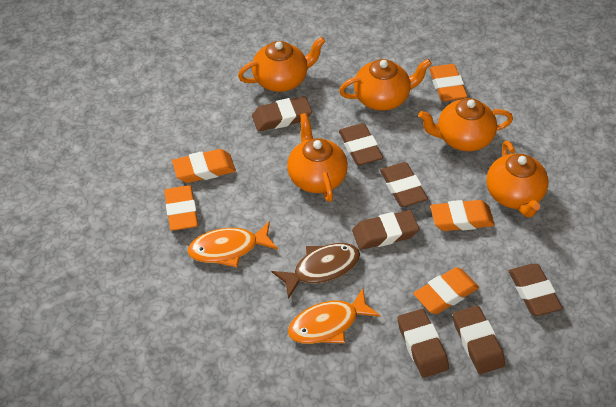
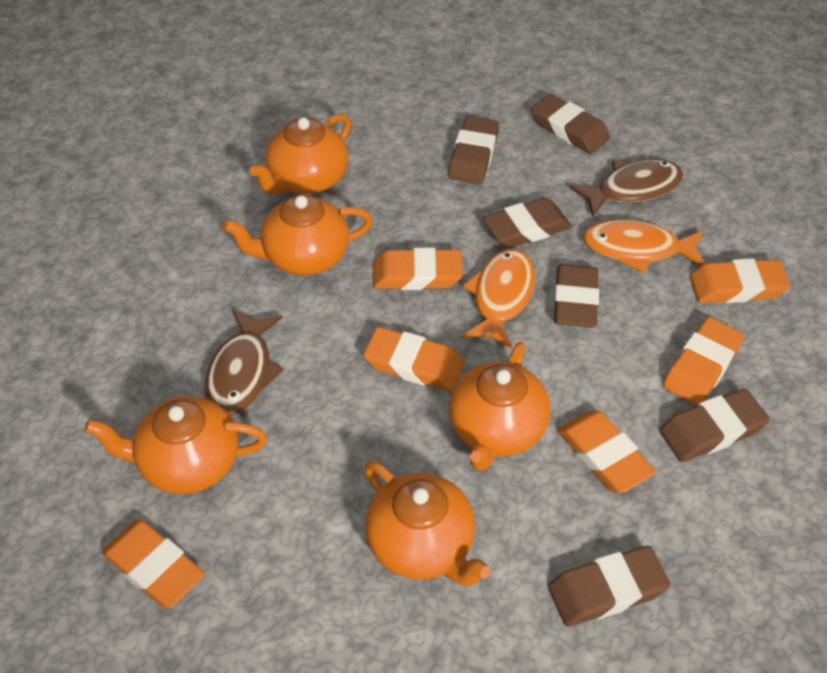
brown eraser: [252,96,312,131] [339,123,383,166] [352,210,419,250] [380,162,428,207] [398,309,449,378] [453,306,505,374] [509,264,563,316] = 7 -> [448,116,499,184] [482,198,572,248] [531,94,610,154] [548,546,671,627] [554,264,599,328] [660,389,770,462] = 6
brown fish: [272,243,360,299] = 1 -> [204,310,284,416] [569,159,683,218] = 2
orange eraser: [164,185,198,231] [172,149,236,183] [413,267,479,314] [429,64,468,102] [430,200,495,231] = 5 -> [101,520,205,608] [363,327,465,391] [373,247,463,290] [557,411,656,493] [663,317,744,405] [690,258,790,303] = 6

